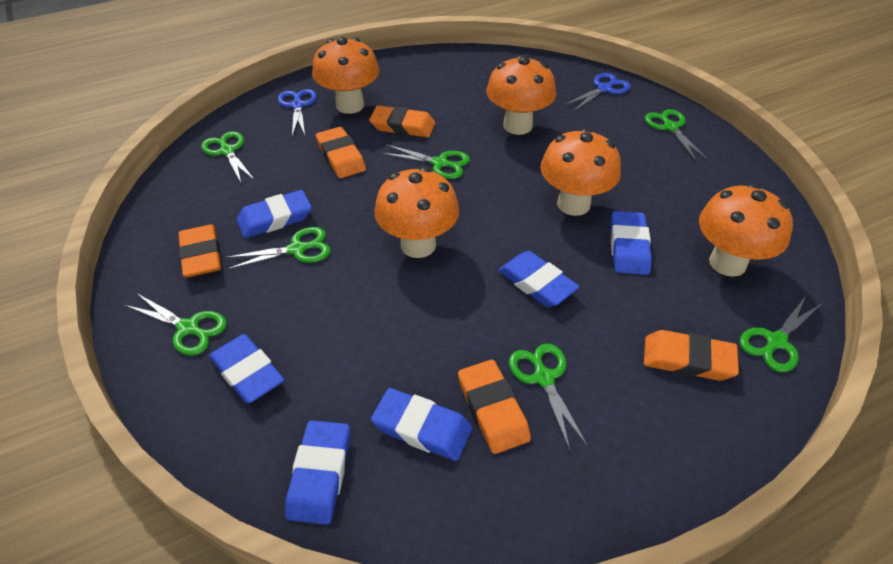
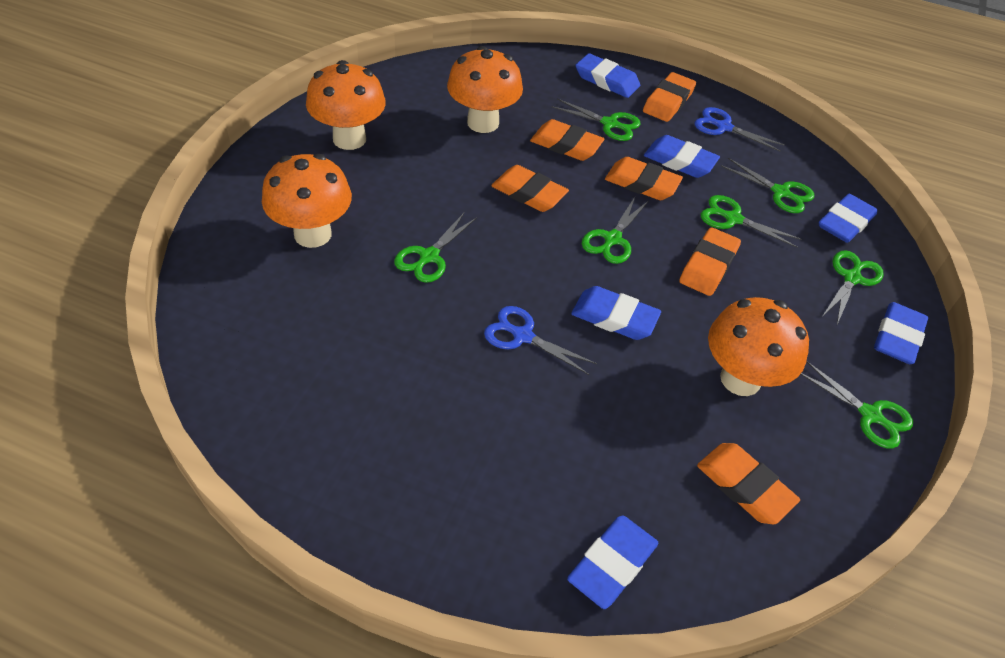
orange eraser: [178,224,221,278] [316,127,366,178] [369,106,435,137] [458,360,531,454] [644,330,739,381] = 5 -> [491,165,569,212] [530,119,604,161] [605,157,683,200] [643,72,696,122] [679,227,741,296] [697,443,800,524] = 6
orange mushroom: [312,37,380,114] [374,167,459,258] [486,55,556,135] [541,128,621,216] [699,183,793,277] = 5 -> [262,154,352,248] [306,60,386,150] [447,46,523,133] [708,297,809,396] = 4

